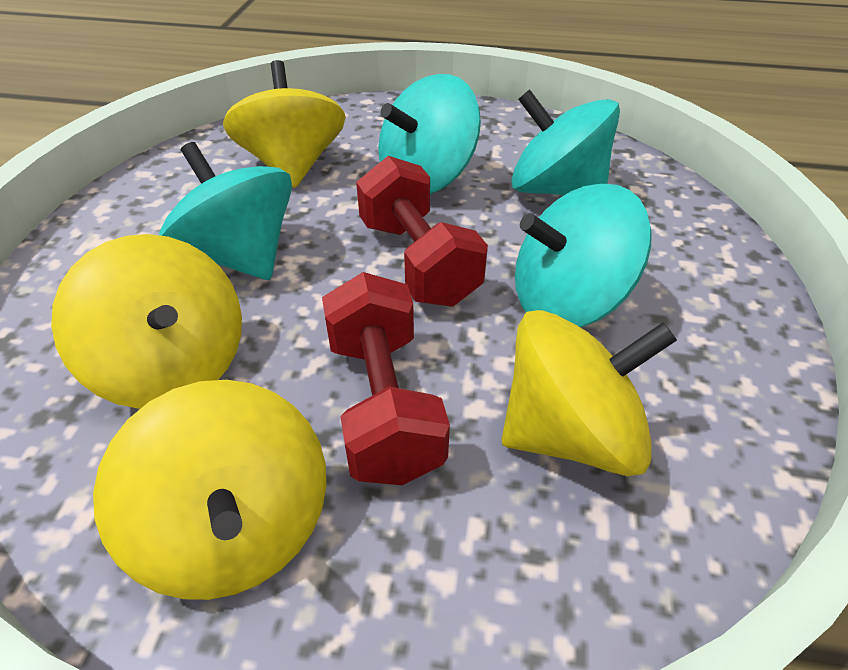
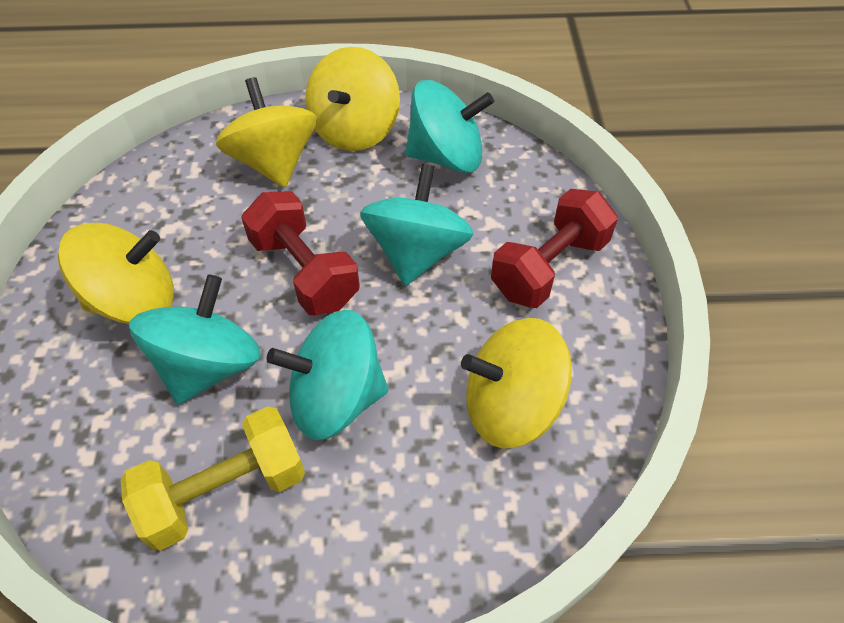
yellow dumbbell: none = 0 -> [121,406,305,551] = 1

